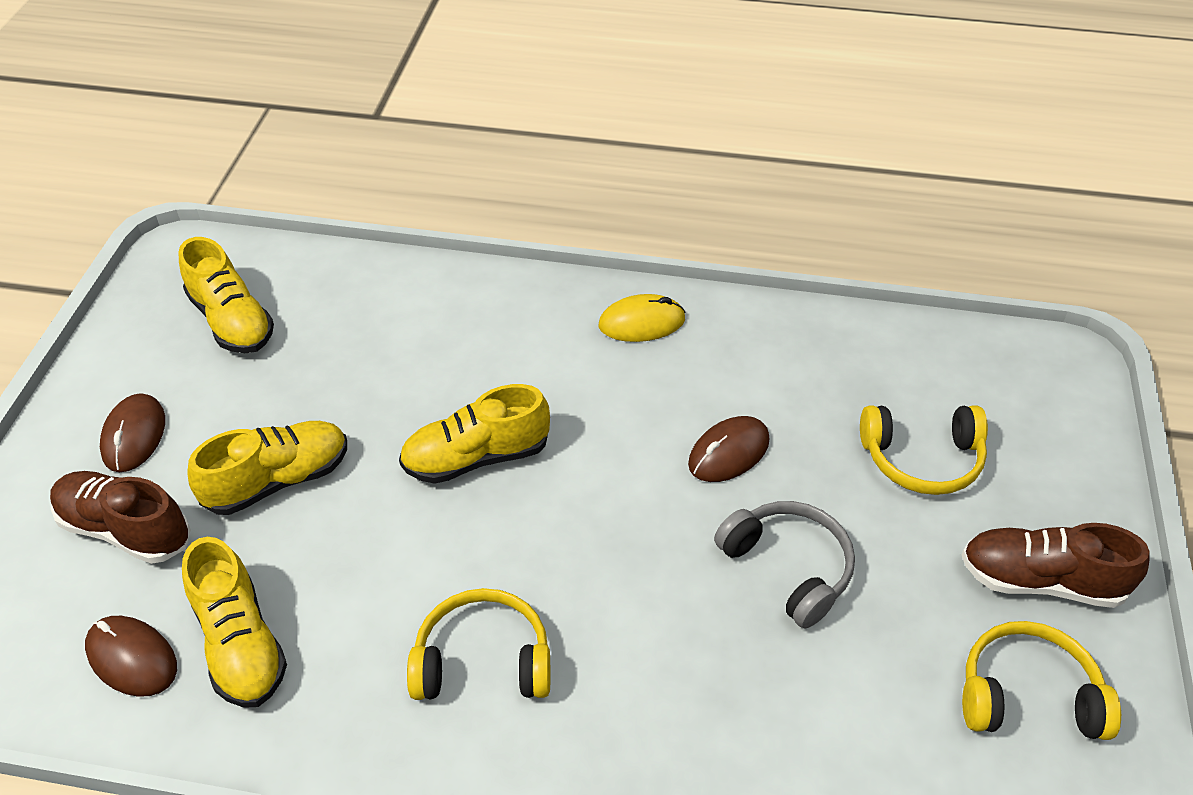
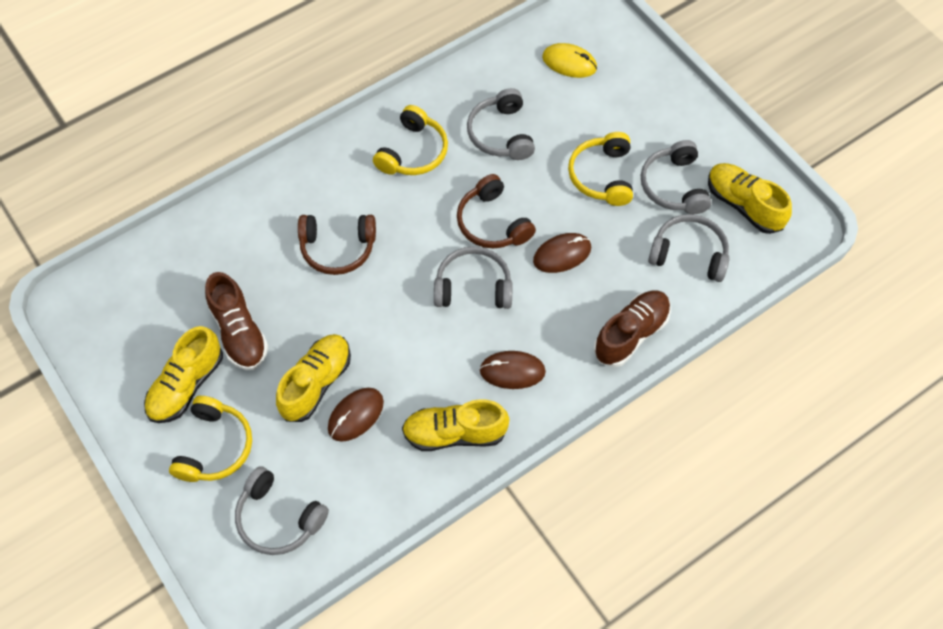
brown headphones: none = 0 -> [298,215,376,275] [457,174,536,248] = 2
grey headphones: [714,501,855,629] = 1 -> [235,466,329,555] [434,246,512,309] [467,88,535,160] [641,140,711,214] [648,214,730,282] = 5

